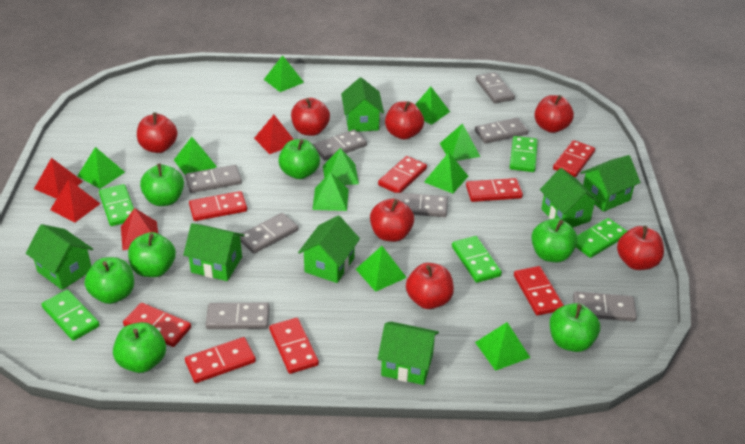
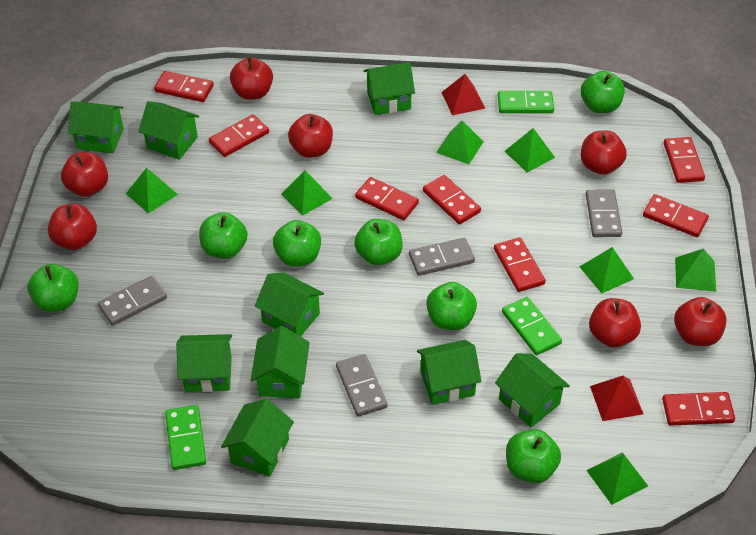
green domino: [41,290,100,341] [99,184,134,226] [452,236,502,283] [510,136,538,172] [576,218,627,258] = 5 -> [165,405,206,470] [498,91,554,113] [502,297,562,355] = 3
green house: [26,224,93,290] [183,223,245,281] [298,216,360,283] [341,77,384,132] [378,322,439,385] [540,168,600,228] [581,155,641,212] = 7 -> [68,101,124,153] [138,101,199,160] [176,334,232,392] [221,399,294,477] [250,326,310,399] [255,273,324,337] [364,62,415,115] [417,340,481,405] [495,353,570,427] = 9
green pyramid: [78,147,125,189] [174,137,217,175] [264,55,304,92] [312,172,349,211] [323,148,359,185] [356,246,407,292] [415,87,450,125] [424,152,468,194] [440,123,481,161] [475,322,530,371] = 10 -> [126,168,178,214] [281,170,333,216] [436,121,484,164] [504,128,555,173] [580,247,634,293] [586,452,648,505] [675,249,716,292] = 7
grey domino: [185,165,242,193] [205,303,270,329] [240,213,298,254] [313,129,367,161] [394,192,448,217] [475,118,528,144] [476,72,515,104] [573,291,637,322] = 8 -> [98,276,167,326] [336,354,388,417] [409,238,475,276] [585,189,622,237] = 4
red pyramid: [34,158,83,199] [50,179,100,222] [121,208,158,250] [254,115,294,154] = 4 -> [441,74,485,115] [590,376,643,421] = 2

